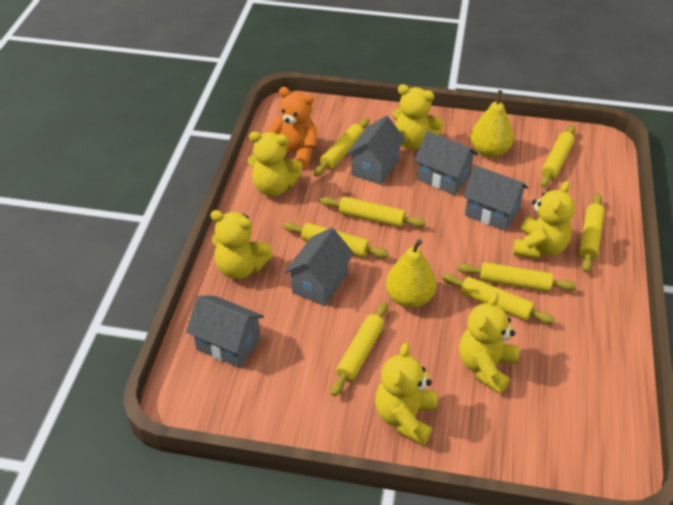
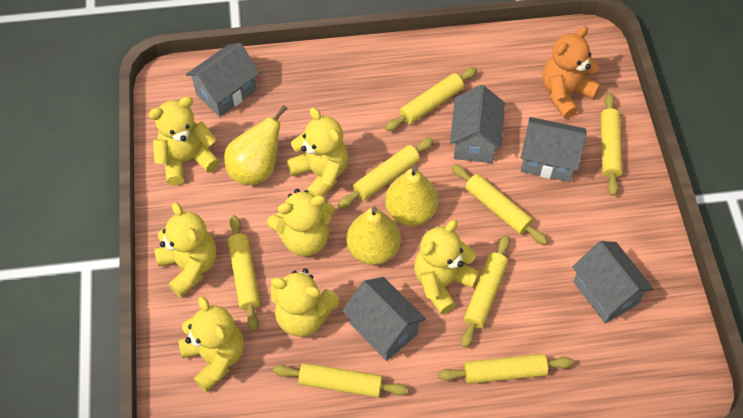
yellow pear: [386,239,437,308] [471,90,514,158] = 2 -> [224,105,288,186] [346,207,401,265] [385,166,438,226] = 3
yellow teddy bear: [211,210,273,279] [247,131,302,197] [375,343,437,445] [392,84,444,150] [459,292,519,394] [513,181,575,259] = 6 -> [149,96,220,186] [154,202,216,298] [178,296,244,392] [267,189,335,256] [271,268,339,337] [287,108,348,197] [414,220,480,314] = 7

